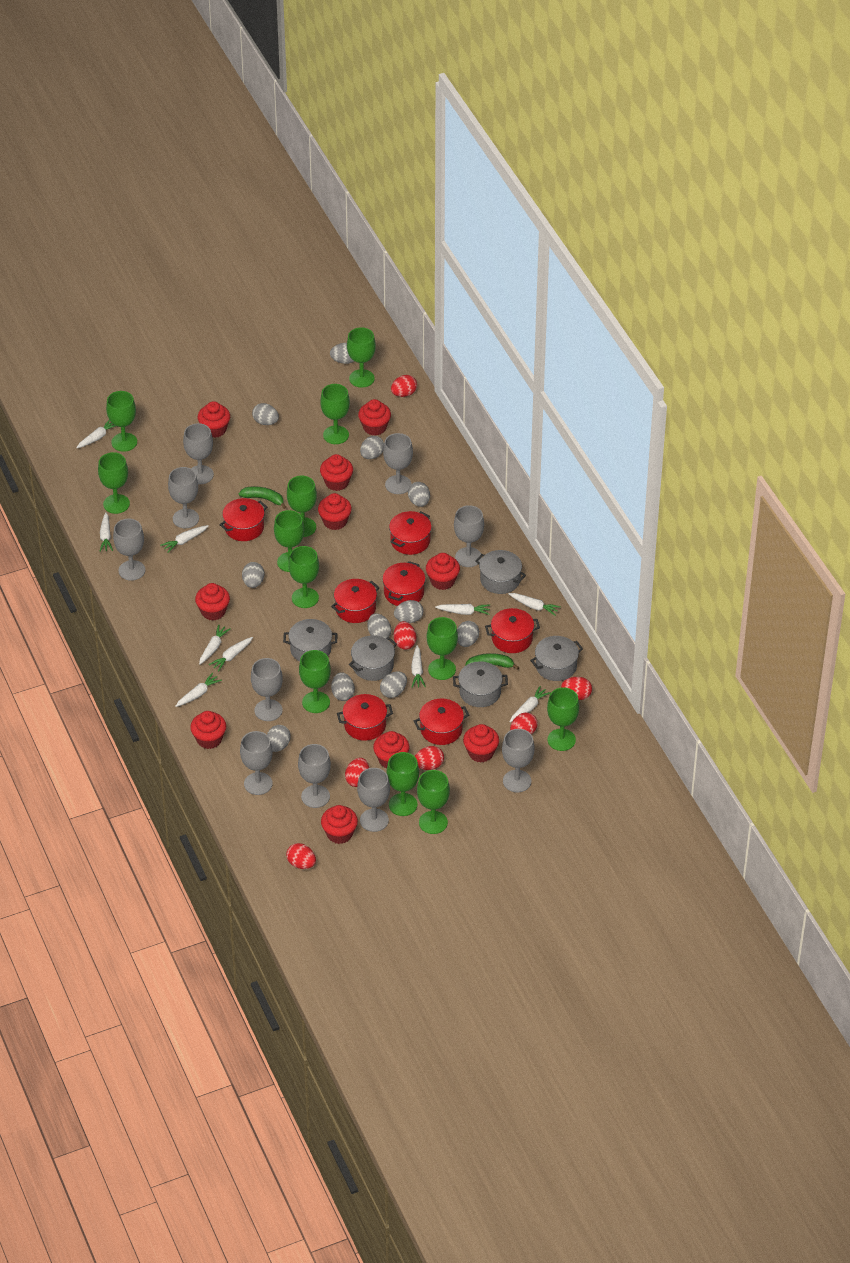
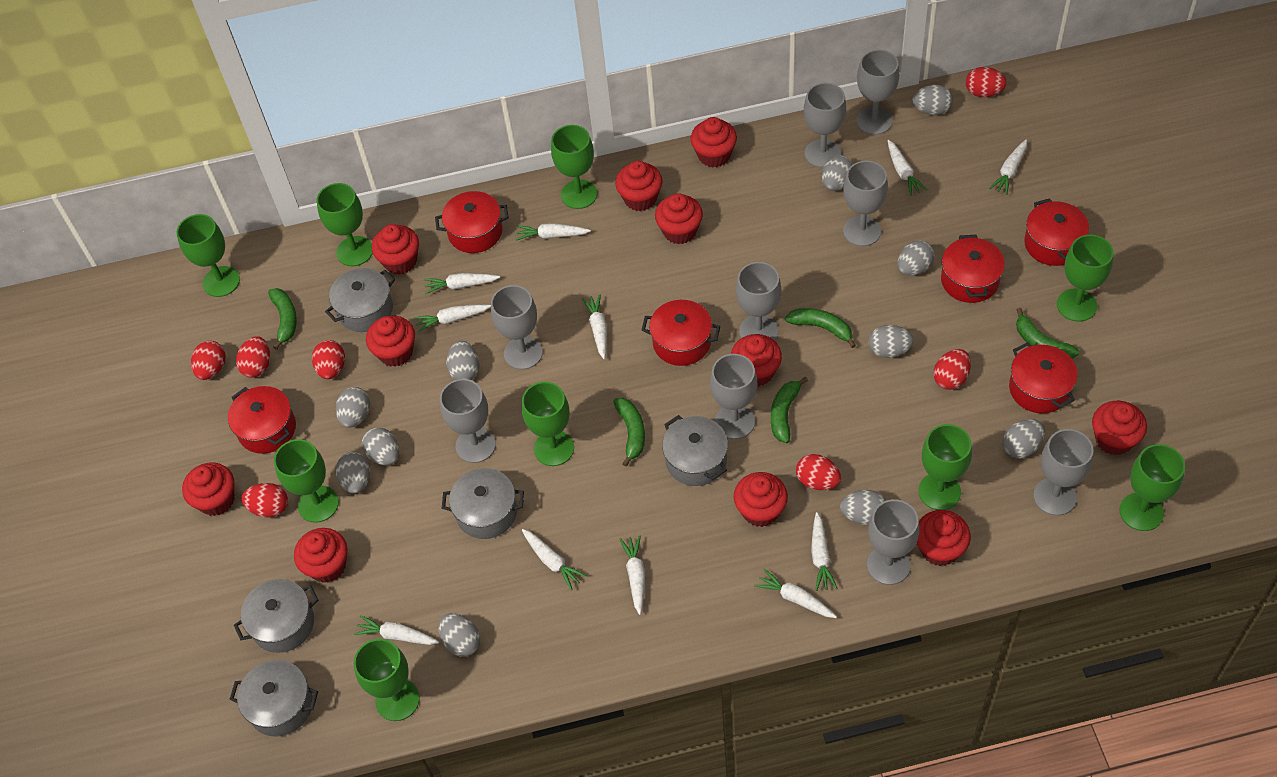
green banana: [239,487,286,509] [465,653,519,670] = 2 -> [268,288,297,350] [613,398,645,467] [771,377,808,443] [785,308,856,348] [1016,308,1080,359] = 5
green goblet: [98,452,130,514] [106,391,137,452] [274,510,304,572] [287,476,317,537] [288,546,319,608] [299,650,331,713] [320,384,350,444] [347,327,376,387] [387,752,419,816] [417,770,450,834] [427,617,458,680] [547,687,579,751] = 12 -> [176,214,240,297] [274,439,339,523] [316,183,373,266] [354,639,420,721] [522,382,574,466] [551,125,597,209] [918,424,972,510] [1057,235,1114,322] [1120,444,1185,531] = 9
grey goblet: [113,519,145,581] [168,467,199,528] [183,423,214,484] [240,731,273,795] [251,658,283,721] [298,744,331,808] [357,768,390,832] [383,433,413,494] [454,505,484,567] [502,729,534,793] = 10 -> [440,379,496,463] [491,285,543,370] [710,354,757,439] [736,262,781,341] [804,83,846,168] [843,161,888,246] [856,50,899,135] [867,499,920,585] [1033,429,1093,516] = 9
red cupcake: [190,711,226,749] [195,583,230,621] [198,401,230,438] [318,493,352,530] [320,454,353,491] [321,805,358,844] [358,399,391,436] [373,731,409,768] [426,553,460,590] [463,724,499,763] = 10 -> [182,462,234,516] [294,528,348,583] [366,316,415,367] [372,224,419,274] [615,161,662,211] [655,193,703,244] [690,117,737,168] [731,334,782,386] [734,472,788,527] [916,510,971,566] [1092,401,1147,455] = 11
red pot: [220,498,267,541] [331,579,380,623] [337,694,393,741] [382,561,425,606] [389,511,432,555] [414,699,469,745] [485,608,540,653] = 7 -> [228,386,296,454] [435,191,509,253] [641,300,720,366] [941,235,1005,303] [1009,342,1078,413] [1024,198,1089,266] = 6
white carrot: [76,420,115,448] [100,512,113,552] [160,525,209,553] [175,673,222,707] [199,624,231,665] [209,637,253,672] [411,645,426,688] [435,604,490,615] [508,593,561,616] [510,686,551,722] = 10 -> [354,615,439,645] [414,304,491,332] [424,273,500,294] [516,223,591,241] [522,529,587,590] [582,294,607,359] [620,535,645,615] [754,569,837,618] [811,512,838,591] [888,140,927,196] [989,140,1027,195] = 11

